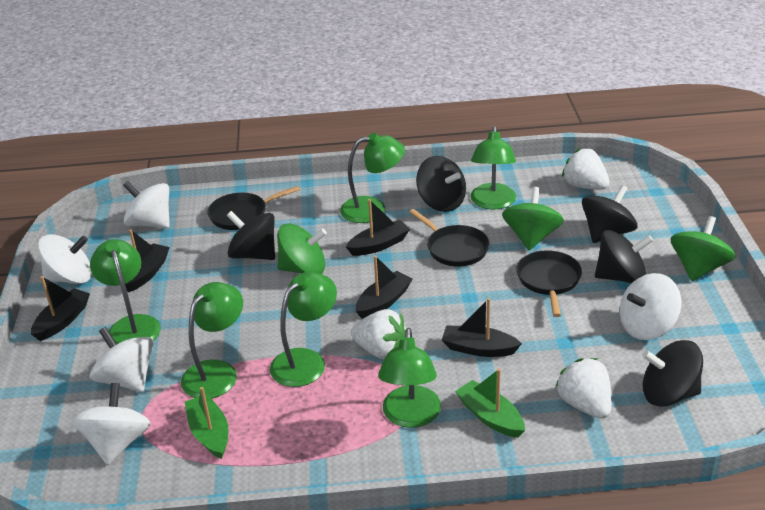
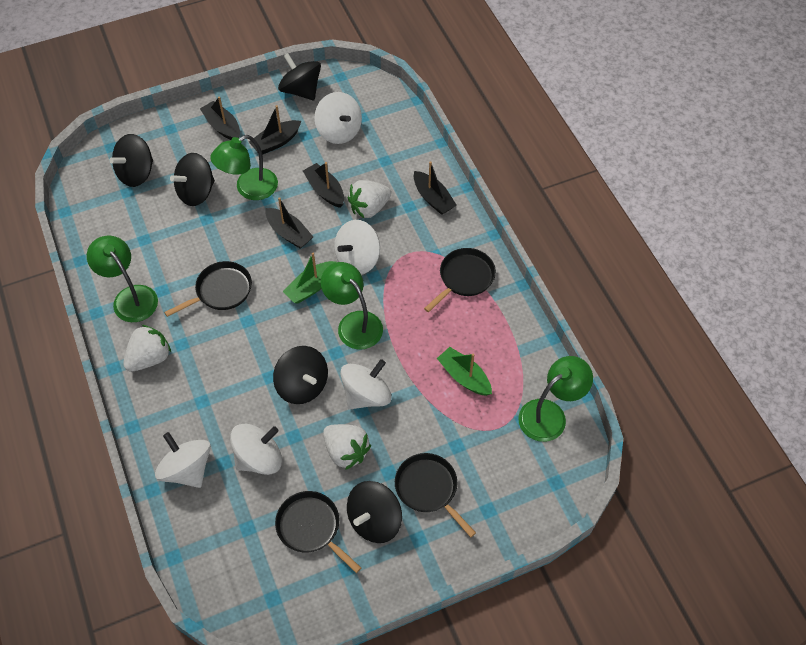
black pan: [207,186,300,230] [409,209,489,267] [516,250,582,317] = 3 -> [164,261,252,317] [275,491,361,573] [395,453,476,537] [424,248,496,312] = 4
green lamp: [90,239,161,344] [181,282,243,399] [270,272,337,387] [340,133,405,223] [378,328,441,428] [470,126,516,210] = 6 -> [87,236,158,322] [211,135,278,200] [321,262,383,350] [518,356,593,442] = 4
green spinning top: [277,224,327,274] [502,187,564,250] [671,216,736,281] = 3 -> none = 0

